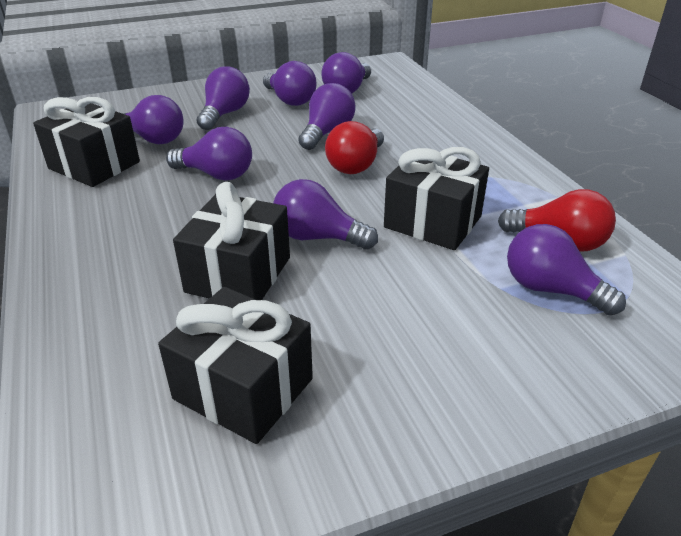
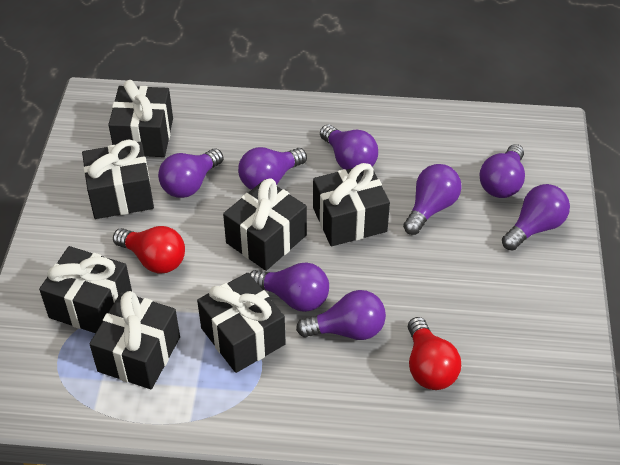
black gift: [33,97,140,187] [158,287,313,444] [173,182,290,300] [384,147,489,250] = 4 -> [39,246,132,333] [82,139,154,219] [90,291,180,389] [108,80,173,157] [197,273,286,373] [223,178,307,271] [313,163,390,246] = 7

